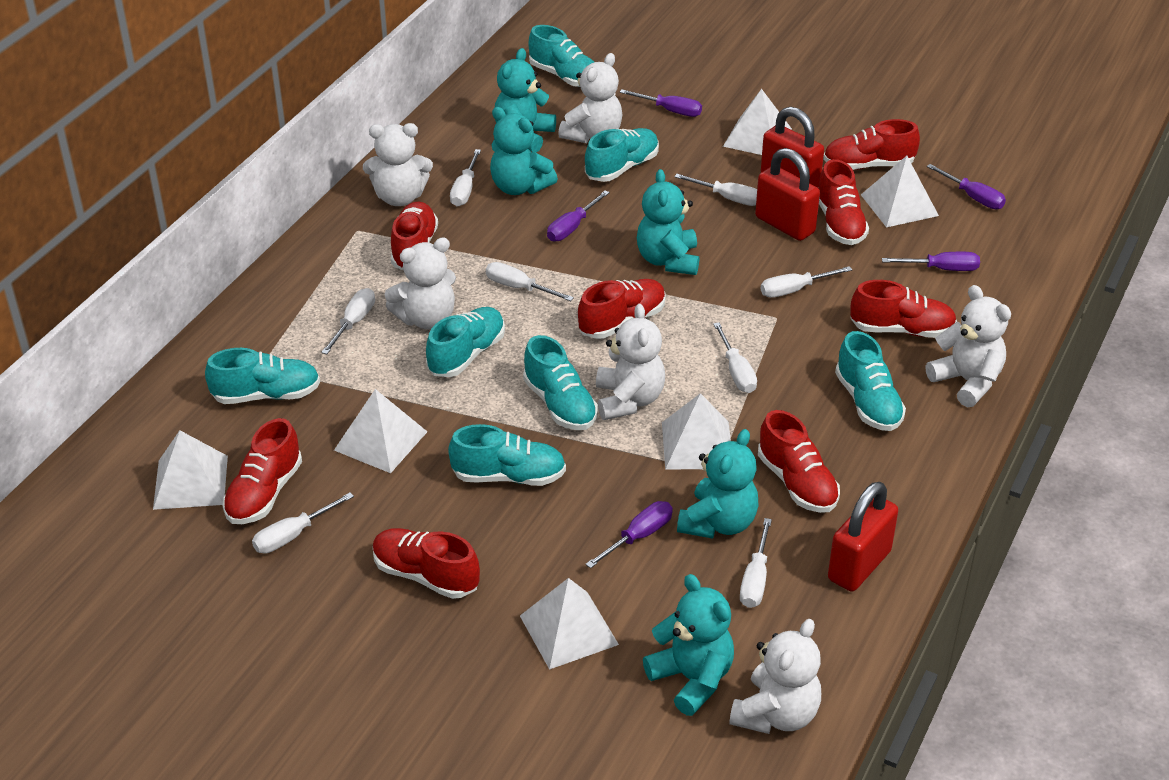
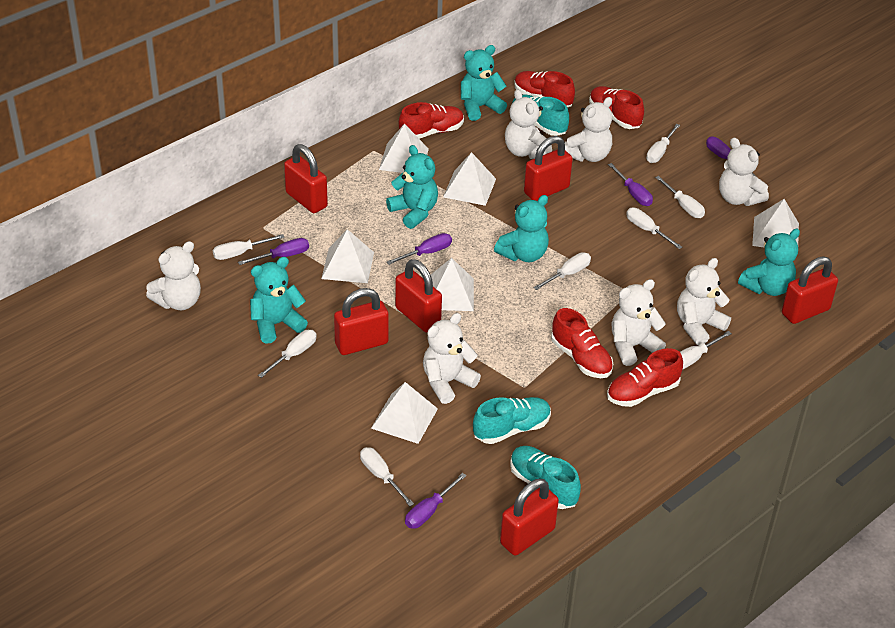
red padlock: [755,148,820,241] [761,107,824,188] [828,482,898,592] = 3 -> [284,144,328,213] [334,288,389,355] [395,259,442,332] [500,479,559,556] [524,136,573,201] [782,256,838,324] = 6
red shoe: [223,418,302,524] [373,528,480,599] [391,201,438,270] [578,279,666,339] [758,410,840,513] [818,159,869,245] [823,119,920,170] [850,280,957,338] = 8 -> [399,102,464,139] [514,71,575,107] [551,308,613,378] [589,86,644,129] [607,348,683,407] = 5
turquoise shoe: [205,348,320,404] [426,307,505,377] [448,424,566,486] [523,335,598,430] [529,25,594,87] [585,128,659,182] [835,331,906,431] = 7 -> [473,397,551,444] [510,446,581,509] [512,94,569,136] = 3
white teddy bear: [363,123,433,206] [385,237,456,329] [558,53,622,143] [596,304,665,420] [729,619,821,734] [926,285,1011,407] = 6 -> [146,241,201,310] [423,313,481,404] [505,89,552,159] [565,97,612,162] [612,279,666,366] [677,258,731,345] [719,138,769,206] = 7

